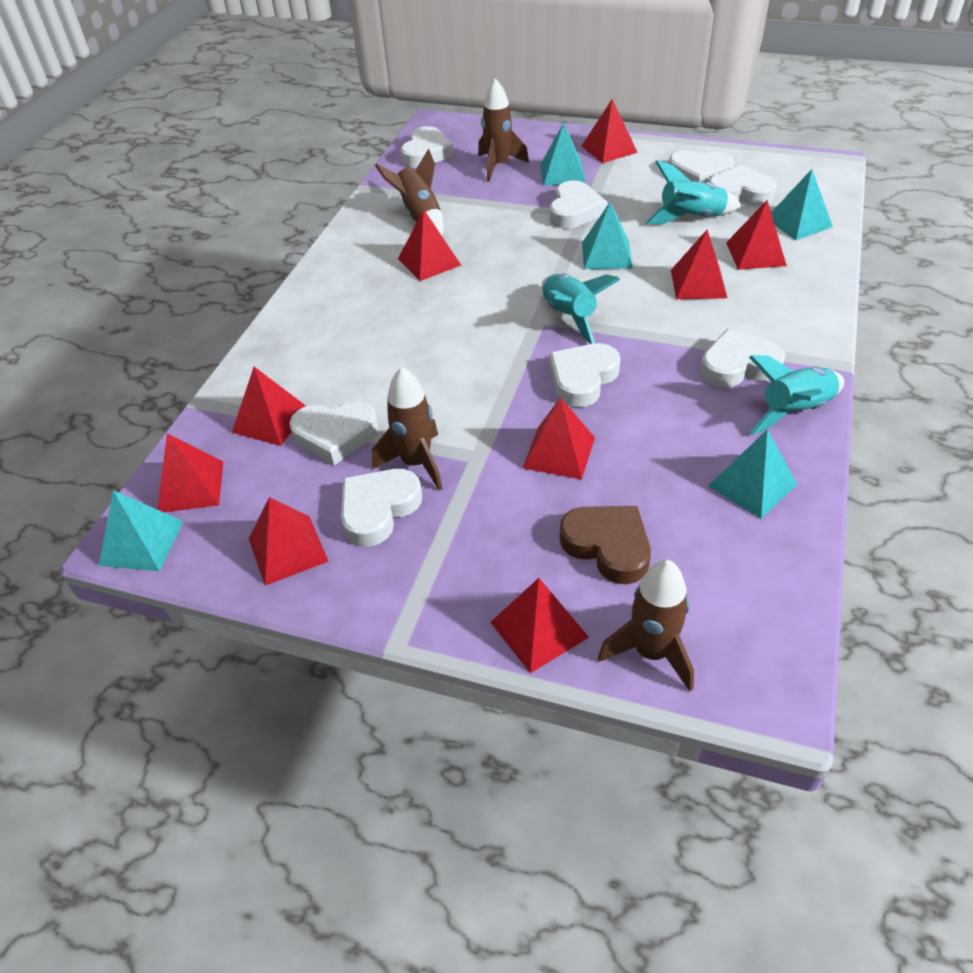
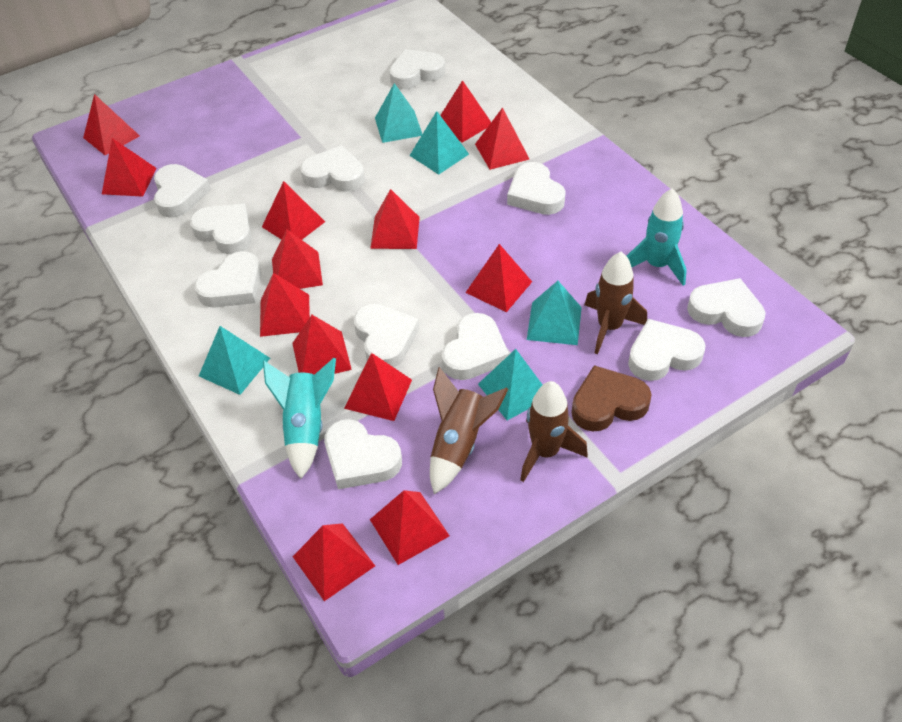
brown rocket: [372,367,443,490] [375,149,444,236] [478,78,529,182] [598,560,694,691] = 4 -> [430,367,508,494] [520,381,588,482] [585,252,647,354] = 3
red pyramid: [157,433,223,512] [232,367,306,446] [249,497,329,586] [398,209,461,281] [490,578,589,673] [523,397,595,480] [581,99,638,163] [671,230,727,299] [726,200,787,270] = 9 -> [83,94,140,155] [102,138,157,197] [260,273,310,337] [262,181,325,240] [272,229,323,289] [292,315,352,375] [292,523,375,601] [344,353,412,421] [370,189,420,249] [370,490,450,565] [440,80,491,143] [465,244,532,312] [475,107,530,170] = 13
turquoise rocket: [542,274,620,344] [645,160,741,224] [749,355,844,435] = 3 -> [263,358,336,479] [627,188,687,286] = 2
white heart: [289,401,378,465] [341,469,422,546] [401,126,454,168] [549,343,620,407] [550,180,607,229] [669,150,734,183] [700,329,786,387] [709,165,777,206] = 8 -> [154,164,211,218] [190,204,252,254] [194,251,262,308] [300,146,365,192] [324,419,402,489] [354,304,419,367] [389,49,445,89] [442,313,509,380] [507,162,566,215] [628,319,705,381] [687,278,766,337] = 11

